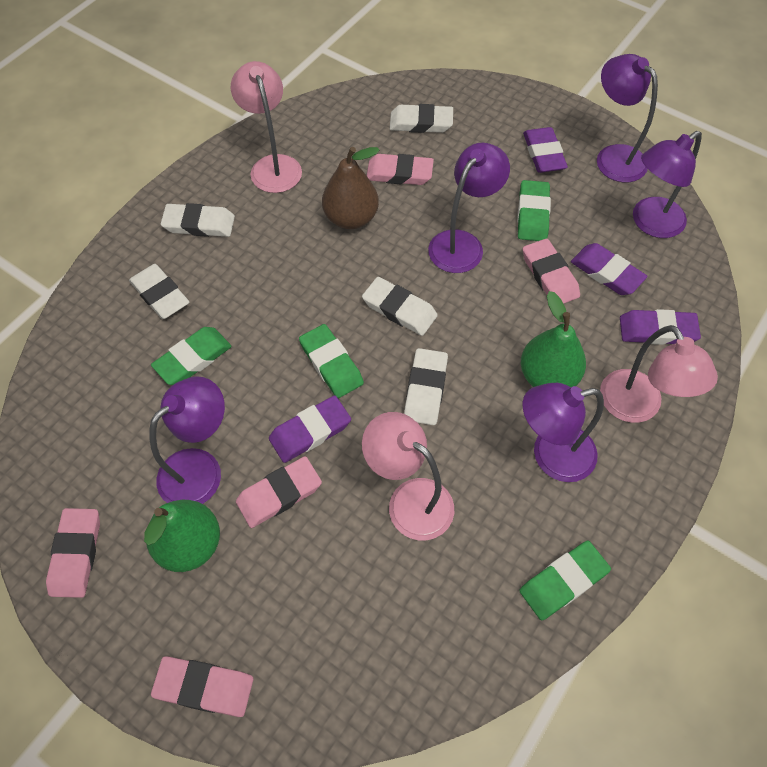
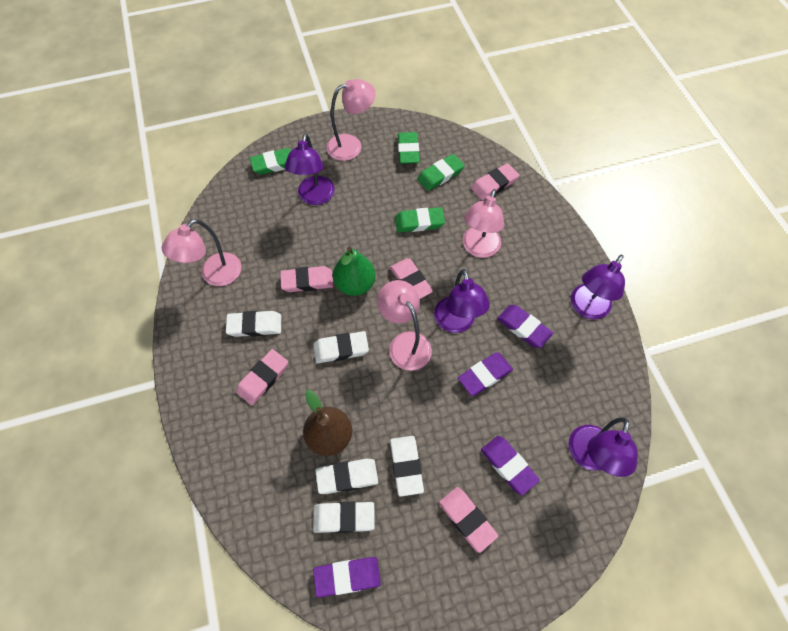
green pear: [144,500,220,572] [521,291,586,387] = 2 -> [333,247,376,296] = 1
pink lamp: [231,61,302,193] [362,412,454,541] [600,325,718,423] = 3 -> [162,219,241,286] [326,79,376,161] [377,280,432,371] [463,189,504,258] = 4
purple lamp: [149,376,225,504] [428,143,510,273] [523,383,604,482] [597,54,658,182] [633,131,702,238] = 5 -> [285,134,335,205] [434,269,490,333] [568,417,638,477] [571,255,625,319] = 4

